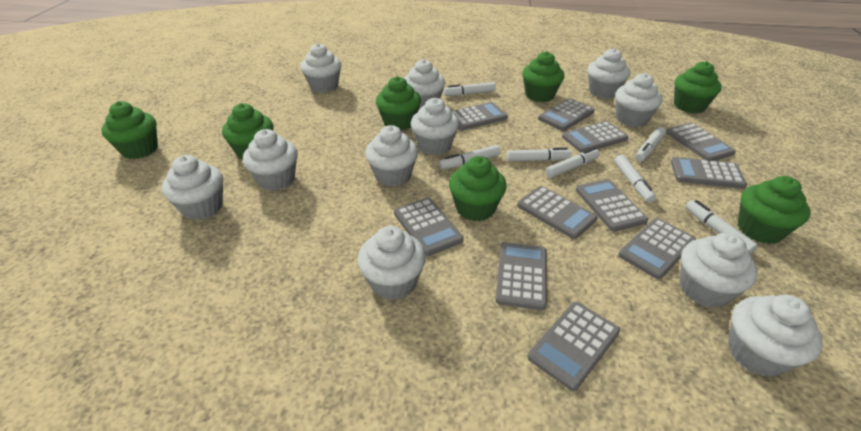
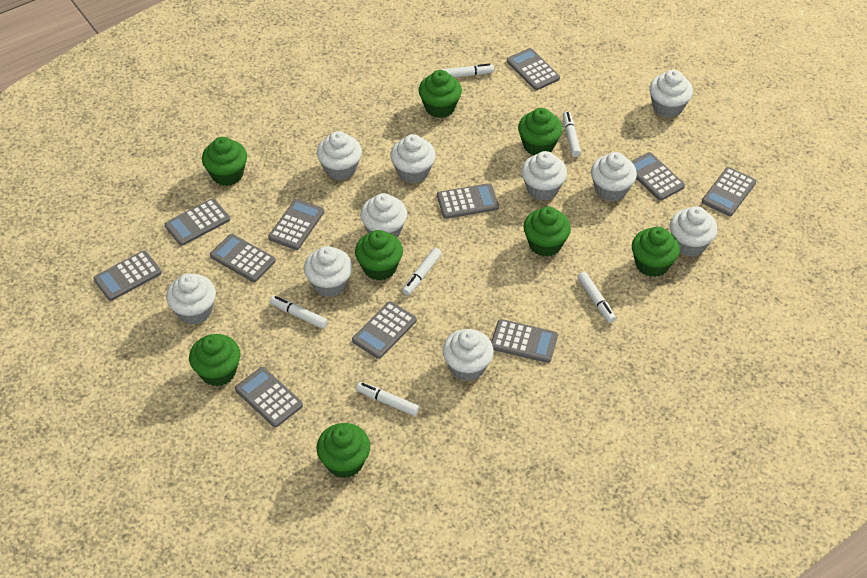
green cupcake: [101,101,158,159] [222,103,273,160] [376,76,421,130] [449,156,507,221] [522,51,564,102] [674,61,722,114] [738,176,811,244] = 7 -> [189,334,240,387] [202,137,247,186] [316,423,370,478] [355,230,403,280] [419,70,462,118] [518,108,563,155] [523,206,571,257] [632,226,680,277] = 8
white cupcake: [162,155,223,220] [243,129,298,191] [301,43,341,93] [357,226,426,300] [365,125,418,187] [404,59,445,109] [411,98,459,155] [588,48,630,99] [615,73,662,127] [680,233,758,308] [728,295,823,377] = 11 -> [166,273,216,325] [304,246,352,297] [317,131,362,180] [360,193,407,237] [390,134,436,184] [443,329,494,381] [521,151,567,201] [591,152,637,202] [649,69,693,118] [670,206,718,257] = 10
white marker: [440,145,500,169] [444,82,496,96] [506,147,572,161] [545,148,600,178] [615,155,656,203] [635,127,666,162] [685,200,758,254] = 7 -> [270,295,328,329] [356,382,419,416] [402,248,442,296] [440,63,494,77] [563,111,581,157] [578,272,616,323] = 6

